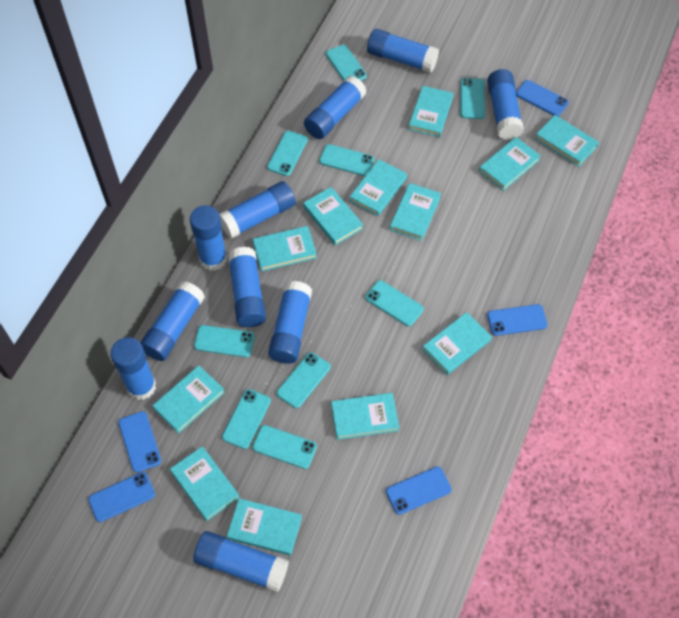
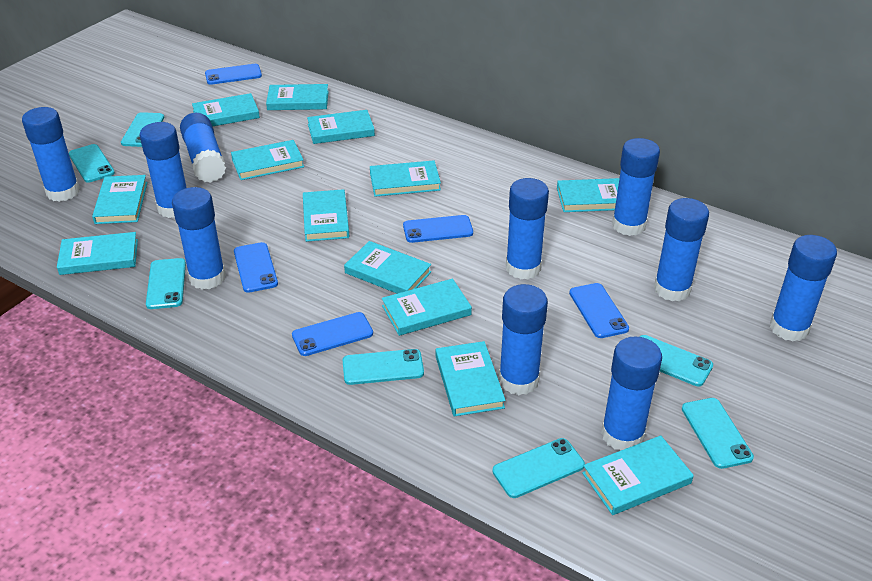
turquoise book: [152,365,225,433] [170,446,240,521] [227,498,302,556] [253,226,317,272] [303,187,363,245] [331,393,399,440] [350,159,407,216] [390,183,441,241] [408,86,453,137] [422,312,492,375] [479,137,541,191] [535,115,599,167] = 12 -> [57,232,138,275] [92,175,147,224] [192,93,260,127] [231,140,304,180] [266,84,329,110] [303,189,349,242] [307,110,375,144] [344,241,431,293] [370,160,441,197] [382,279,472,336] [436,341,506,417] [557,178,619,212] [582,435,694,515] = 13
turquoise phone: [194,325,255,357] [222,389,271,449] [252,425,317,469] [267,131,308,176] [276,352,331,408] [319,144,374,176] [326,45,367,81] [365,280,424,326] [460,78,485,119] = 9 -> [69,144,115,183] [121,112,164,147] [146,258,186,309] [343,349,424,385] [492,438,585,498] [639,335,713,386] [682,398,754,469] = 7

